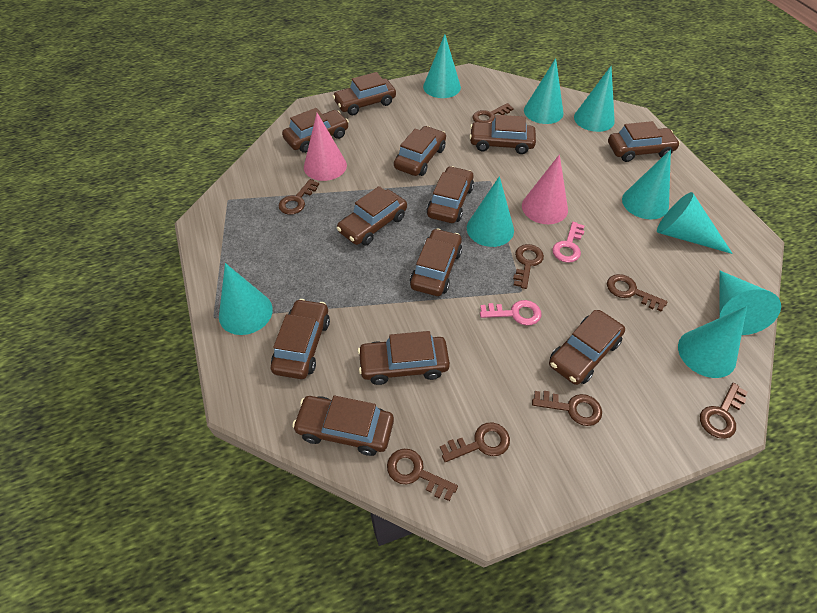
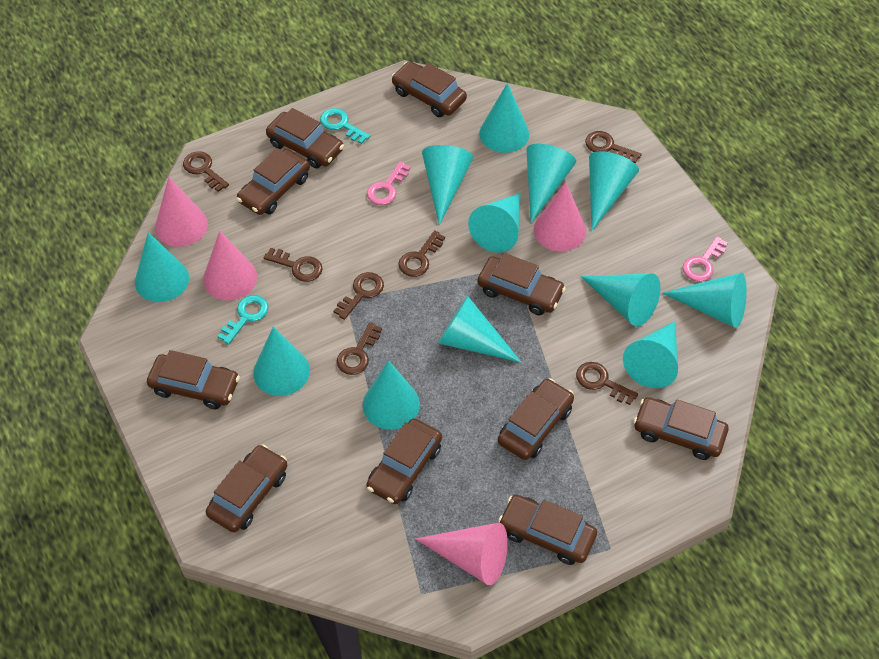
brown car: [271,299,330,379] [282,108,349,153] [292,396,394,456] [333,72,396,115] [337,186,407,246] [357,331,450,385] [394,126,446,176] [410,228,462,296] [427,166,474,223] [469,115,536,154] [549,310,625,385] [608,121,680,162] = 12 -> [147,350,240,409] [206,444,287,533] [237,148,310,215] [266,108,344,169] [366,419,442,504] [391,61,467,117] [477,253,566,315] [498,378,574,460] [498,495,597,565] [634,397,729,460] = 10
brown key: [278,179,319,215] [387,449,458,501] [440,422,510,462] [472,103,514,123] [513,244,544,289] [532,391,602,426] [607,274,668,312] [700,383,748,439] = 8 -> [183,151,229,192] [263,248,323,282] [334,272,384,320] [337,322,382,375] [399,230,445,277] [576,362,638,405] [585,131,642,163] = 7
pink cone: [304,113,347,181] [522,154,568,224] = 2 -> [155,177,208,247] [203,231,257,300] [415,523,508,585] [534,182,586,252] = 4
turquoise cone: [219,263,273,335] [423,34,461,98] [467,176,514,247] [524,58,563,124] [574,66,615,132] [622,149,671,219] [657,192,733,254] [678,306,747,378] [719,271,781,335] = 9 -> [135,232,189,302] [253,327,310,396] [363,360,420,430] [422,145,473,225] [438,296,521,362] [468,193,521,252] [479,83,529,153] [526,144,576,223] [580,273,661,327] [589,151,639,231] [623,321,678,388] [662,273,747,328] = 12
turquoise key: none = 0 -> [217,295,269,345] [320,108,370,144] = 2

